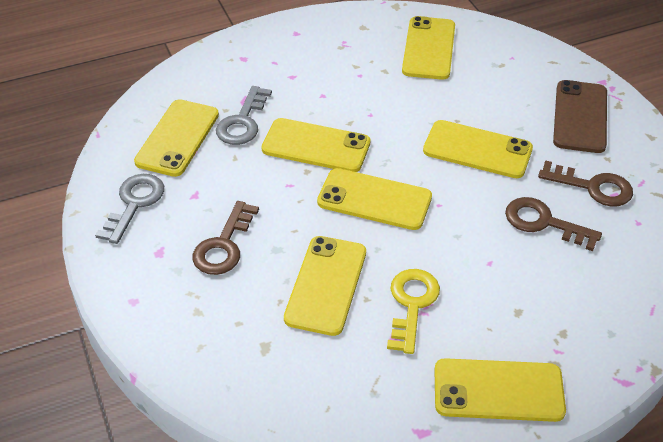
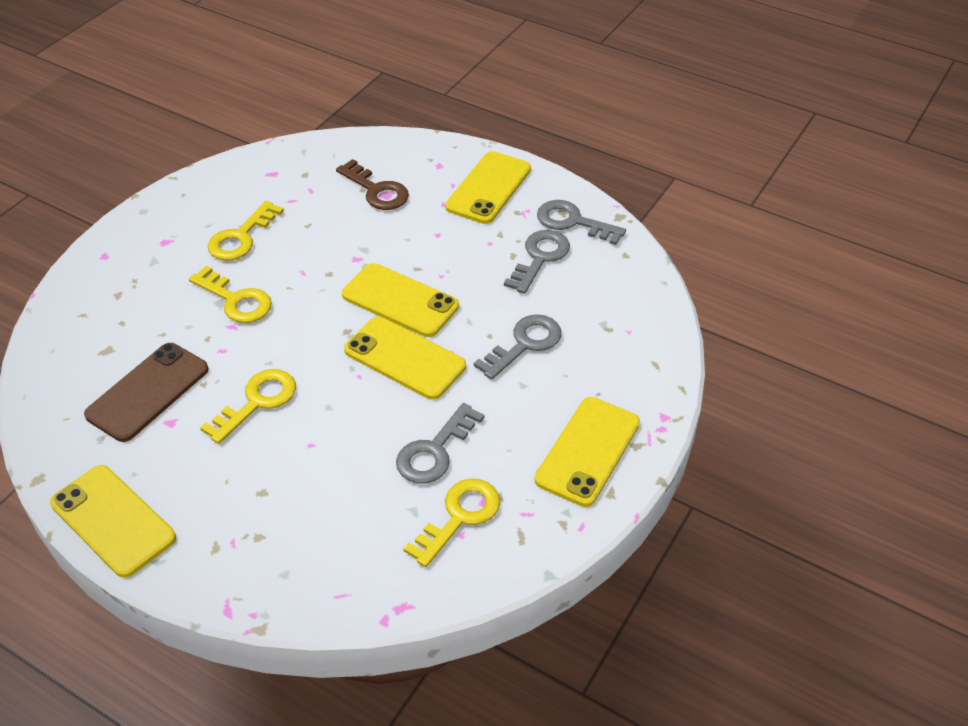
brown key: [192,201,259,275] [505,197,602,251] [538,160,633,207] = 3 -> [336,159,409,210] = 1
grey key: [95,174,164,244] [216,86,272,145] = 2 -> [396,403,485,484] [474,314,562,380] [504,230,570,294] [537,200,626,245] = 4
yellow key: [387,269,440,354] = 1 -> [189,266,272,323] [200,369,296,444] [208,201,284,261] [403,478,500,567] = 4
yellow phone: [134,99,219,177] [262,118,371,172] [284,236,366,336] [317,168,432,230] [402,16,455,80] [423,120,533,178] [434,358,566,422] = 7 -> [50,465,176,578] [342,263,459,337] [344,317,466,399] [445,151,531,224] [535,397,640,507] = 5

